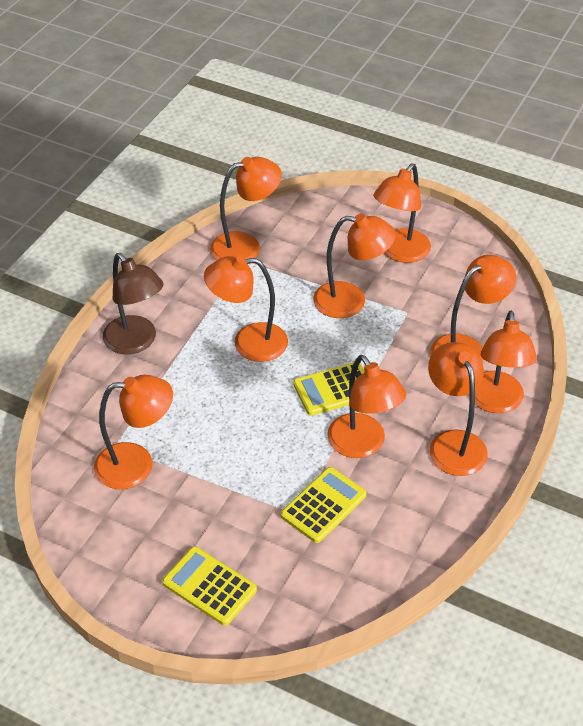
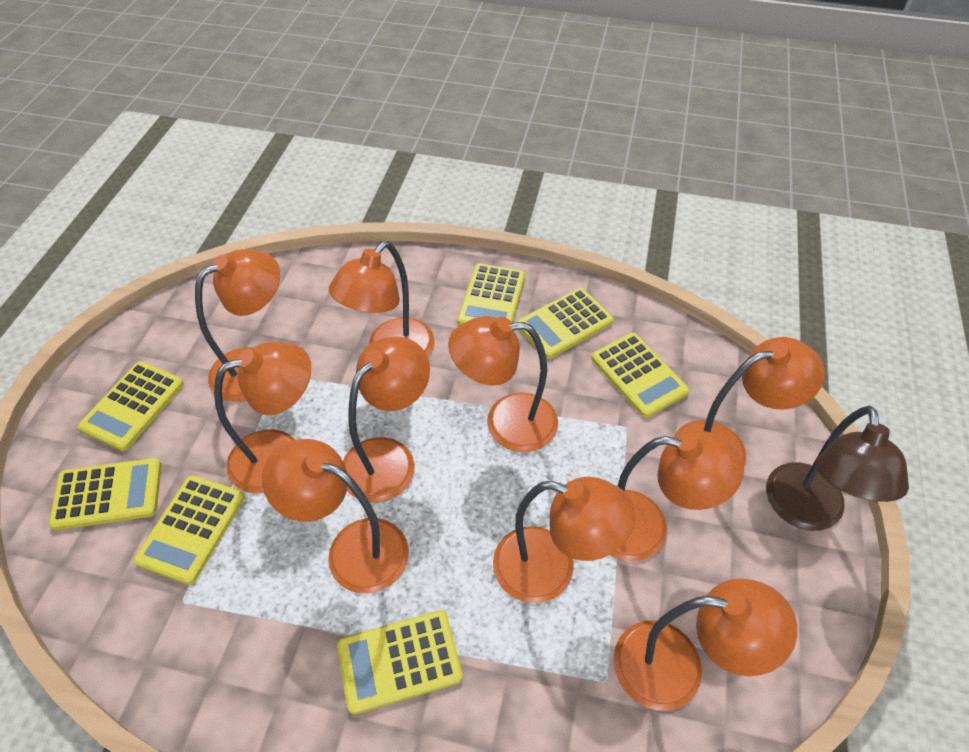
orange lamp: [94,375,173,489] [204,255,288,362] [210,157,282,260] [313,213,396,318] [327,355,406,458] [373,164,431,263] [428,342,488,476] [430,255,516,362] [469,311,537,413] = 9 -> [195,249,280,402] [214,342,311,494] [262,439,409,593] [329,241,434,357] [343,337,430,502] [448,316,558,452] [493,477,635,603] [610,430,744,562] [613,579,797,711] [674,337,825,467] = 10
yellow calculator: [162,547,257,626] [281,467,366,543] [293,362,364,416] = 3 -> [49,458,162,530] [78,361,184,451] [134,475,245,585] [337,610,463,714] [457,264,525,325] [517,288,613,359] [591,333,689,418] = 7

